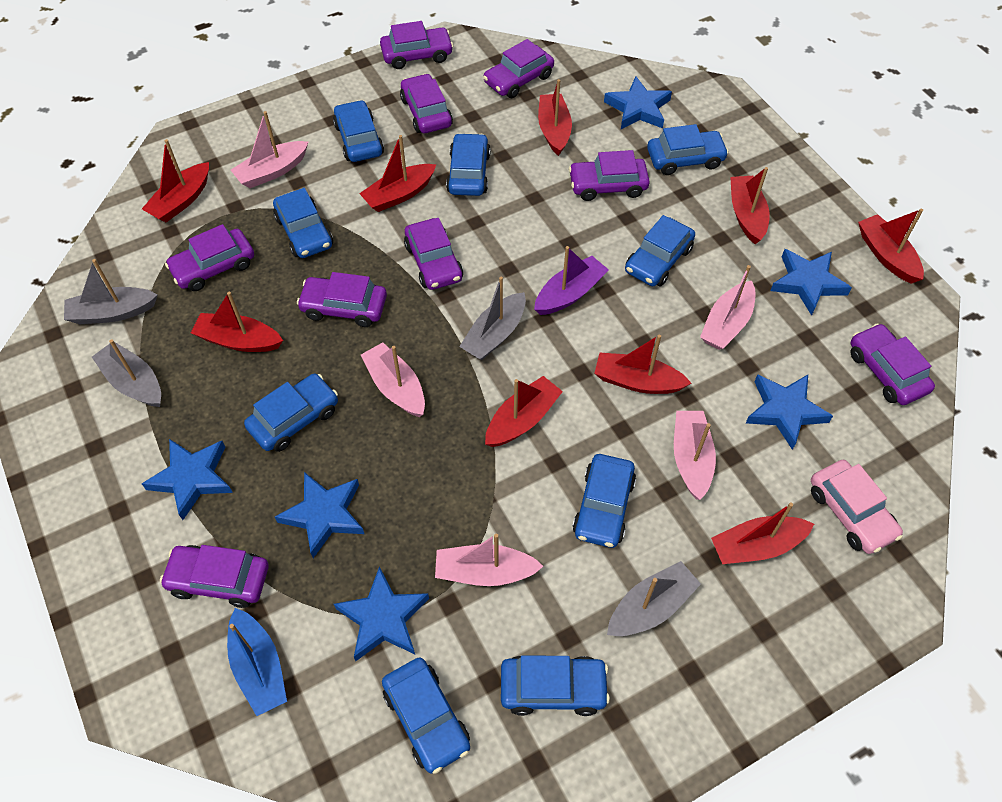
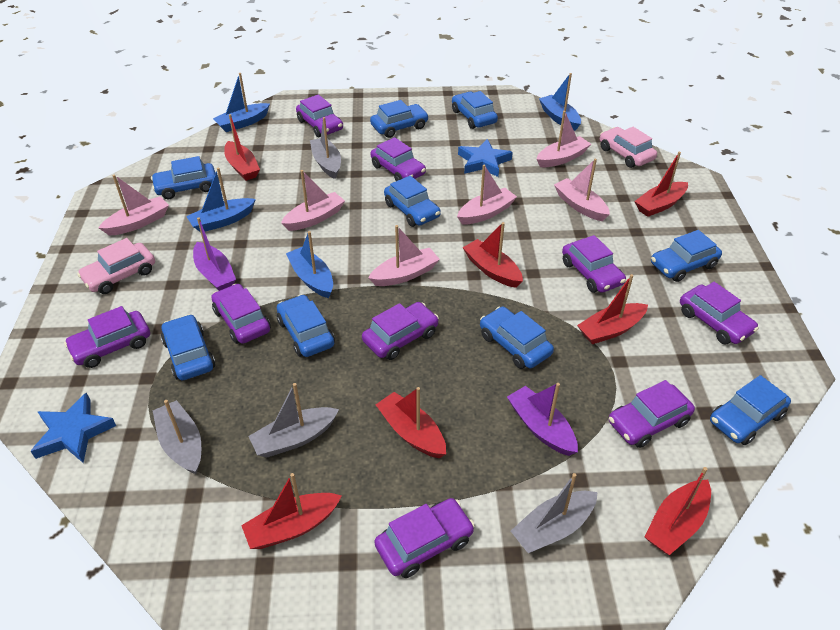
blue boat: [227,608,287,716] = 1 -> [186,167,256,232] [213,73,270,132] [286,231,333,298] [539,73,581,131] = 4
blue star: [142,439,233,520] [275,472,364,558] [334,567,429,661] [604,76,672,129] [746,374,833,450] [770,249,852,316] = 6 -> [31,393,116,463] [458,139,513,177] = 2
pink boat: [231,111,308,188] [361,342,425,417] [435,533,543,586] [674,411,716,500] [700,265,755,350] = 5 -> [98,174,169,235] [281,170,345,231] [368,225,440,286] [457,165,517,224] [537,111,591,167] [554,159,610,221] = 6
pink car: [811,460,903,554] = 1 -> [77,238,155,294] [600,127,657,168] = 2
purple boat: [534,246,609,315] = 1 -> [193,217,236,291] [507,383,578,456] = 2
red boat: [142,139,209,222] [191,292,283,352] [359,135,436,212] [485,376,563,447] [538,79,572,156] [594,334,691,394] [711,503,814,564] [730,167,770,244] [858,208,924,284] = 9 -> [224,114,260,181] [241,473,342,549] [375,387,446,458] [463,222,523,288] [577,274,648,344] [634,152,688,217] [644,467,711,555] = 7

